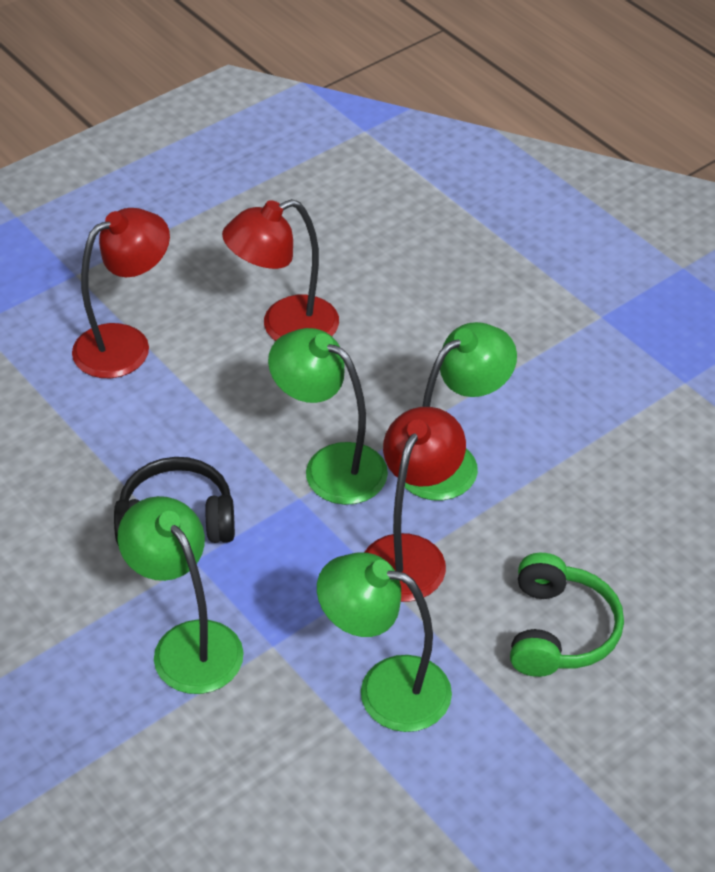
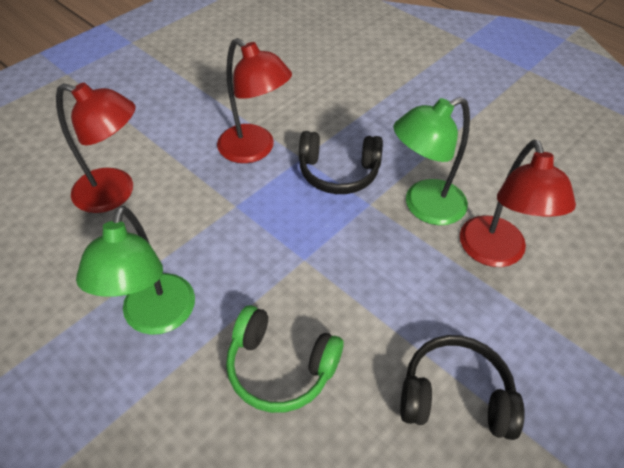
black headphones: [114,457,235,544] = 1 -> [299,131,383,194] [400,335,525,440] = 2
green lamp: [117,496,244,694] [268,328,388,505] [317,552,452,732] [405,322,517,500] = 4 -> [76,206,195,335] [393,97,470,225] = 2

